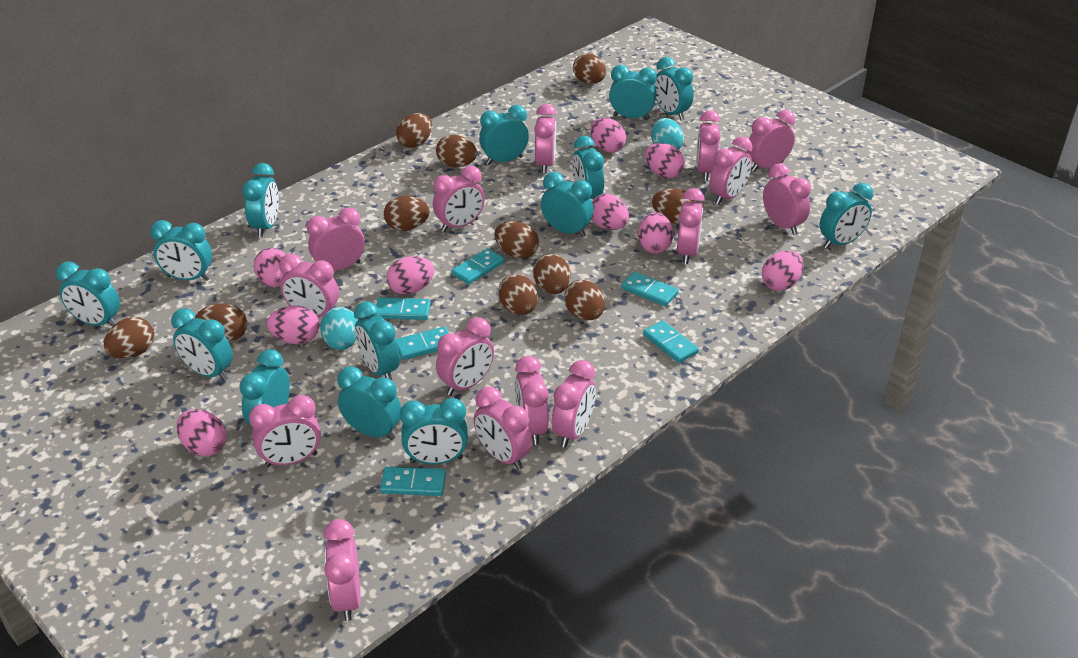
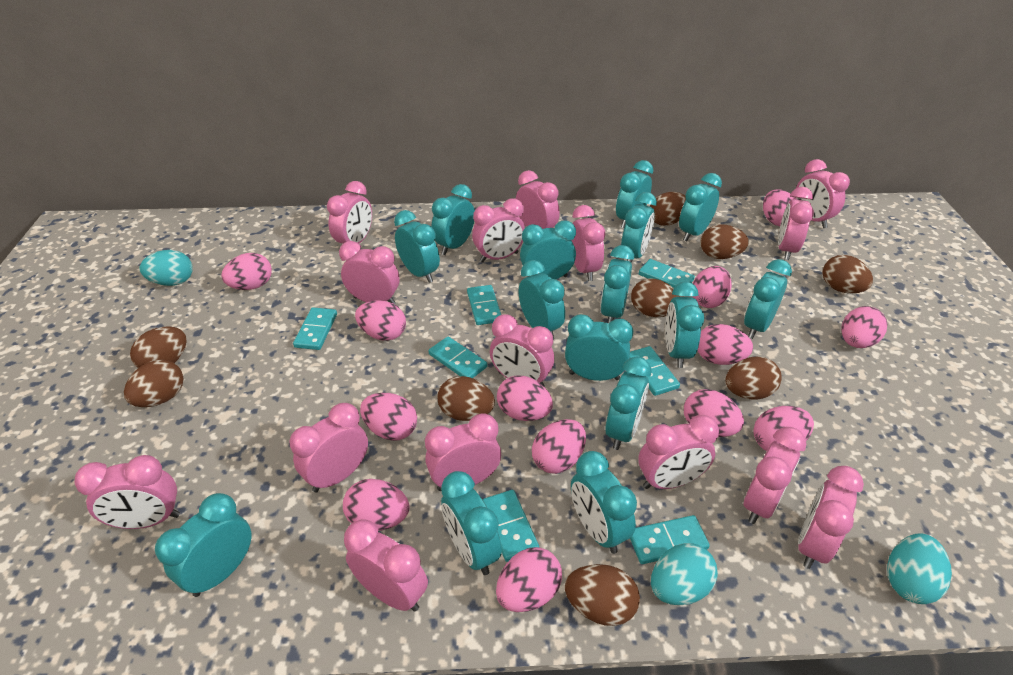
brown egg: [104,317,154,359] [195,303,247,342] [384,196,430,231] [396,113,432,148] [436,135,477,167] [495,221,539,259] [498,274,538,315] [533,254,571,294] [564,279,605,320] [573,53,606,84] [652,188,696,224] = 11 -> [124,360,183,407] [130,326,187,368] [437,376,495,421] [565,564,640,626] [631,278,680,317] [650,192,686,226] [700,225,749,259] [726,357,782,400] [823,255,873,293] = 9
pink egg: [176,409,227,457] [254,248,286,287] [267,306,319,344] [386,256,435,295] [590,118,626,153] [592,194,629,230] [638,212,673,253] [645,143,685,178] [762,251,803,291] = 9 -> [221,253,272,290] [343,479,410,531] [355,300,406,341] [360,393,417,441] [496,547,562,612] [497,376,553,421] [532,419,586,474] [684,389,744,437] [693,266,732,308] [698,324,753,365] [753,406,814,451] [763,189,796,226] [841,306,888,348] = 13
turquoise clock: [56,261,120,326] [150,220,212,281] [171,308,233,381] [239,349,290,425] [242,163,279,237] [337,366,401,440] [354,301,400,380] [400,398,468,464] [479,105,529,165] [541,172,594,237] [572,136,604,201] [609,65,657,120] [654,57,694,120] [819,183,873,249] = 14 -> [155,493,251,597] [394,210,440,283] [431,184,475,255] [441,471,502,575] [518,260,565,340] [520,220,576,279] [565,314,633,381] [571,451,637,554] [600,245,634,323] [605,357,652,450] [616,160,653,228] [621,192,657,263] [665,282,705,368] [679,173,722,241] [744,259,792,339] = 15
turquoise domino: [374,298,431,320] [380,467,446,496] [395,327,449,360] [452,248,505,285] [621,272,679,306] [643,321,699,363] = 6 -> [293,307,337,350] [428,336,487,378] [467,285,501,325] [483,490,539,562] [630,346,680,396] [630,515,710,564] [639,259,695,288] = 7
turquoise egg: [320,307,358,350] [651,118,684,150] = 2 -> [140,250,193,286] [651,543,718,605] [887,533,952,604] = 3

